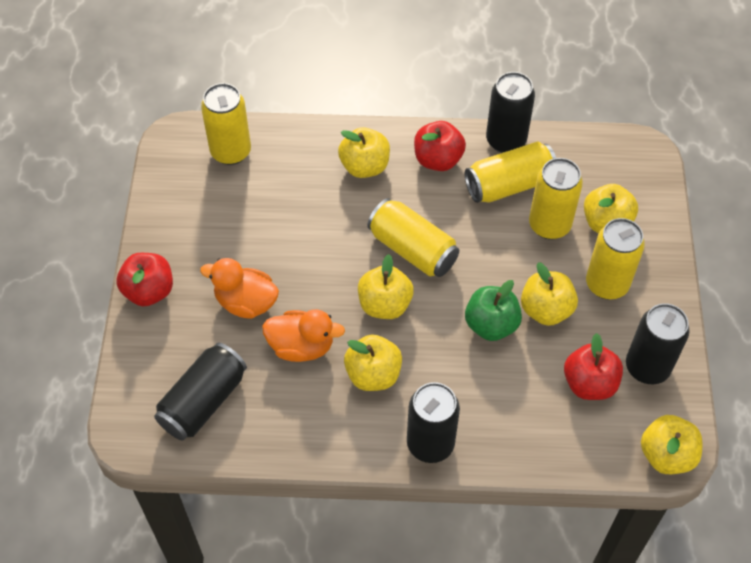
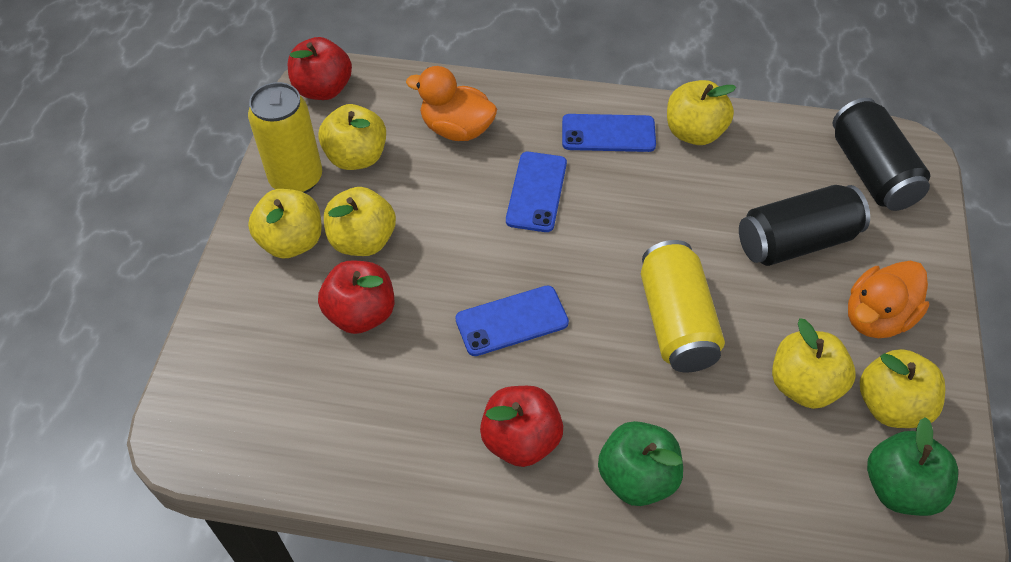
black can: [154,342,247,441] [407,382,460,463] [486,72,535,153] [626,303,690,384] = 4 -> [739,185,870,266] [833,98,930,211] = 2
blue phone: none = 0 -> [455,285,569,356] [506,152,567,232] [562,114,656,152] = 3
green apple: [465,280,522,341] = 1 -> [598,421,683,506] [867,417,958,516] = 2
yellow can: [201,83,251,165] [367,198,459,277] [465,142,556,203] [529,158,583,239] [586,218,645,299] = 5 -> [248,82,322,193] [641,240,725,372] = 2

